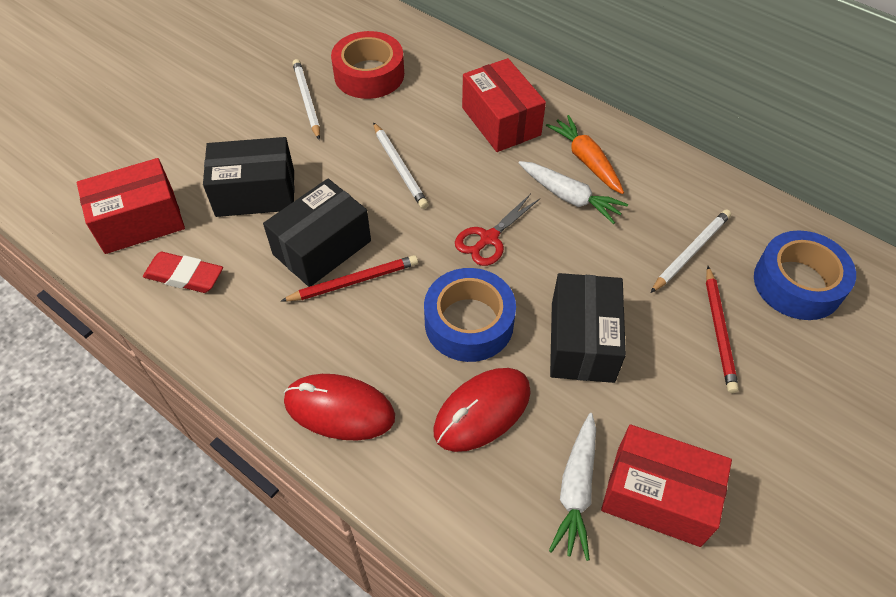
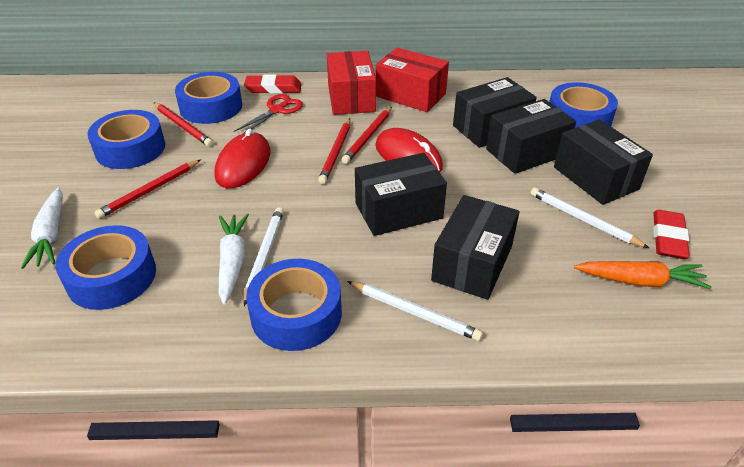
black box: [203,137,294,217] [263,179,371,287] [550,273,626,383] = 3 -> [355,153,447,236] [431,195,519,300] [453,77,537,148] [486,99,576,174] [554,120,653,205] = 5
blue tape: [424,268,516,362] [754,230,856,320] = 2 -> [56,225,156,310] [87,110,165,169] [175,72,242,124] [246,259,342,351] [549,82,618,128] = 5
red box: [77,158,185,254] [462,58,546,152] [601,425,732,547] = 3 -> [327,51,376,115] [376,48,449,112] = 2
red eraser: [143,252,223,293] = 1 -> [244,74,301,94] [653,210,690,259] = 2
red pencil: [281,255,418,302] [706,266,739,393] = 2 -> [94,160,201,219] [153,102,213,147] [318,118,351,184] [342,107,392,164] = 4
red tape: [331,31,404,99] = 1 -> none = 0

